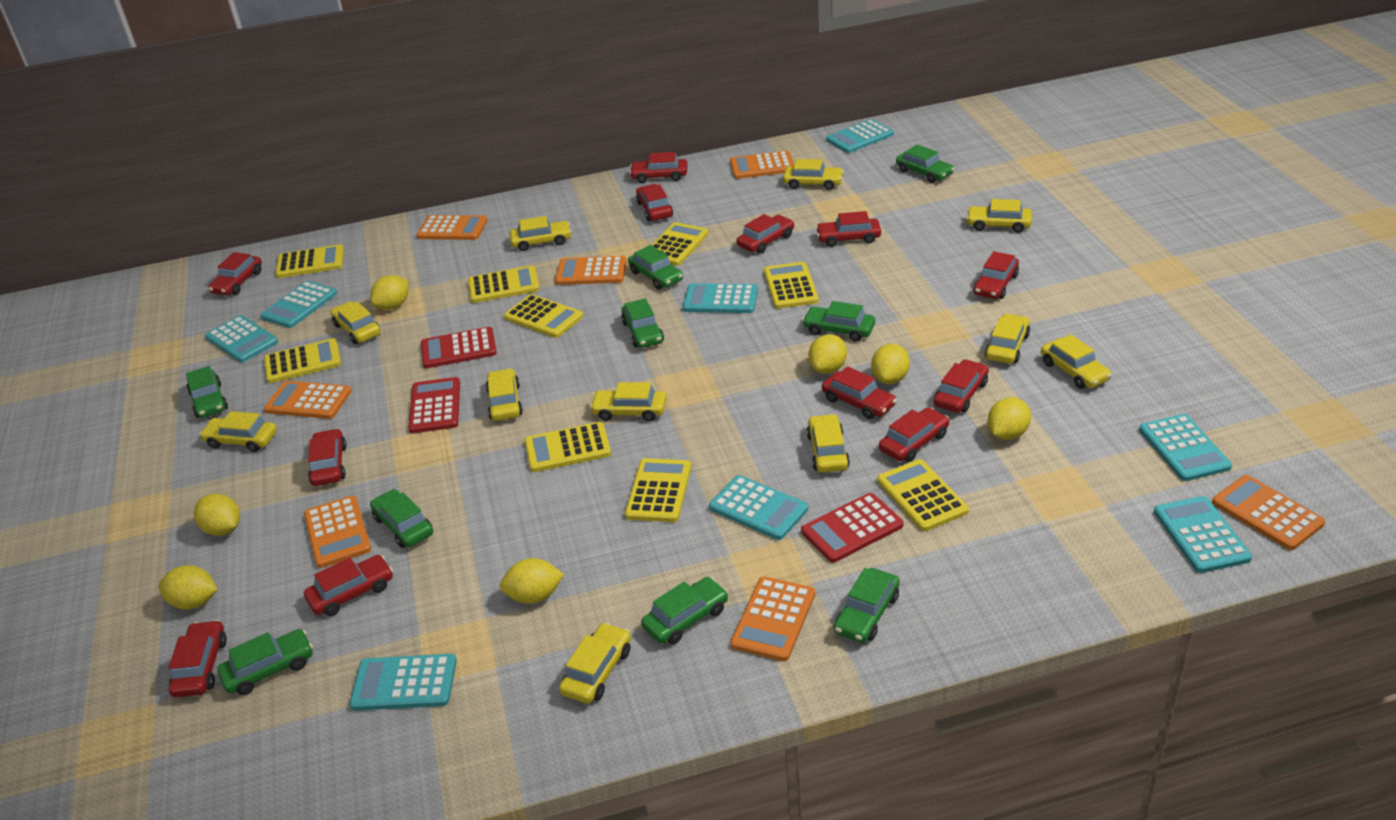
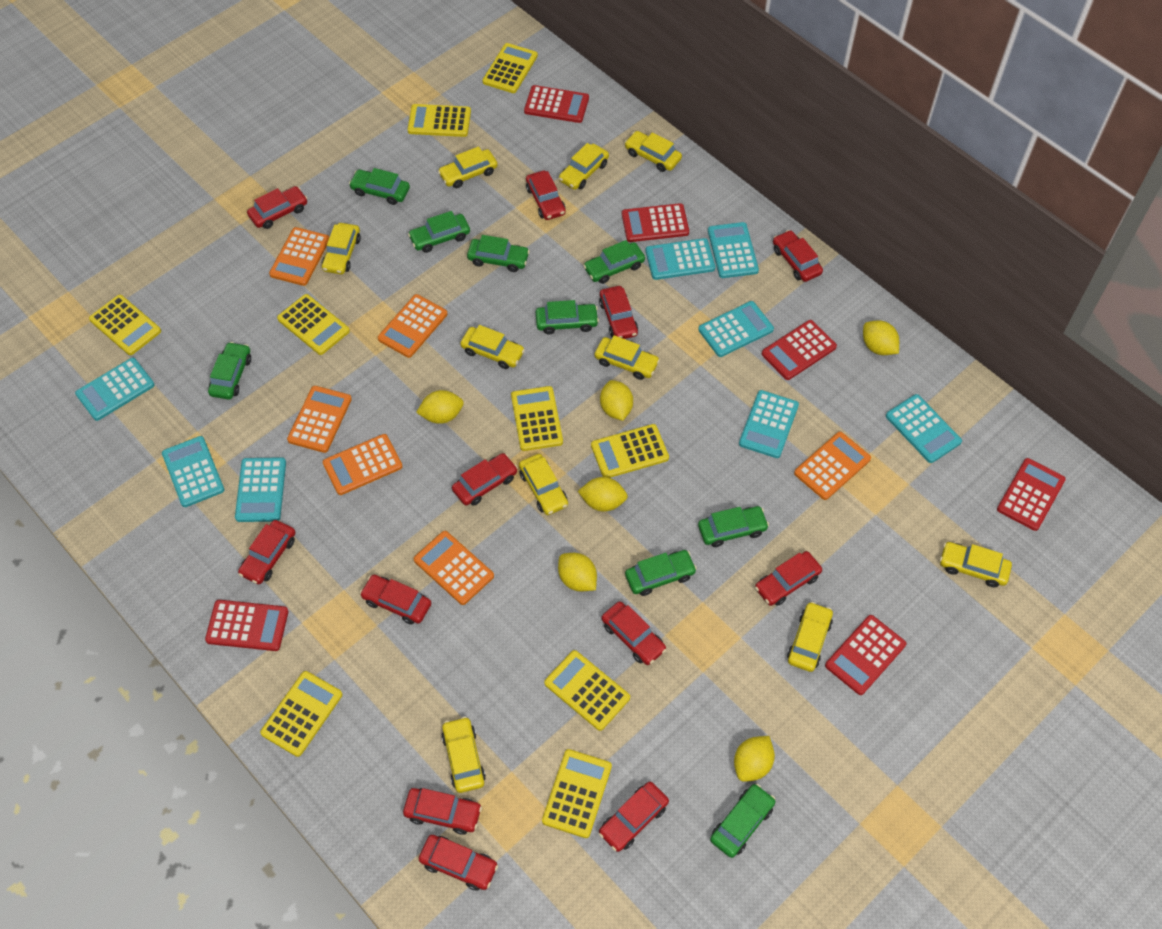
orange calculator: [264,381,352,419] [304,496,371,568] [417,215,488,240] [555,256,627,285] [730,151,794,179] [730,576,815,661] [1212,475,1325,550] = 7 -> [269,227,329,286] [287,386,352,453] [323,434,403,495] [378,294,448,358] [413,531,494,605] [794,432,871,500] = 6
red calculator: [408,377,460,433] [421,327,497,368] [801,493,903,563] = 3 -> [205,600,289,651] [524,85,589,123] [622,203,689,242] [762,320,837,380] [825,615,906,695] [997,458,1066,531] = 6
yellow car: [199,411,277,452] [330,302,381,344] [486,368,523,421] [509,216,572,251] [559,623,631,704] [590,382,667,422] [783,159,844,190] [807,414,850,473] [966,199,1032,233] [985,314,1030,364] [1041,334,1112,389] = 11 -> [322,223,361,274] [438,146,498,188] [442,717,486,793] [460,325,525,369] [519,454,568,515] [559,143,609,190] [594,335,660,380] [625,131,682,172] [787,602,833,672] [940,542,1012,587] = 10
yellow lemon: [158,565,218,610] [194,494,240,536] [370,275,408,310] [500,558,564,604] [808,334,847,374] [871,344,910,384] [988,397,1031,440] = 7 -> [416,390,464,424] [558,553,597,591] [578,477,628,512] [600,380,633,421] [734,736,775,782] [863,320,899,355] = 6

